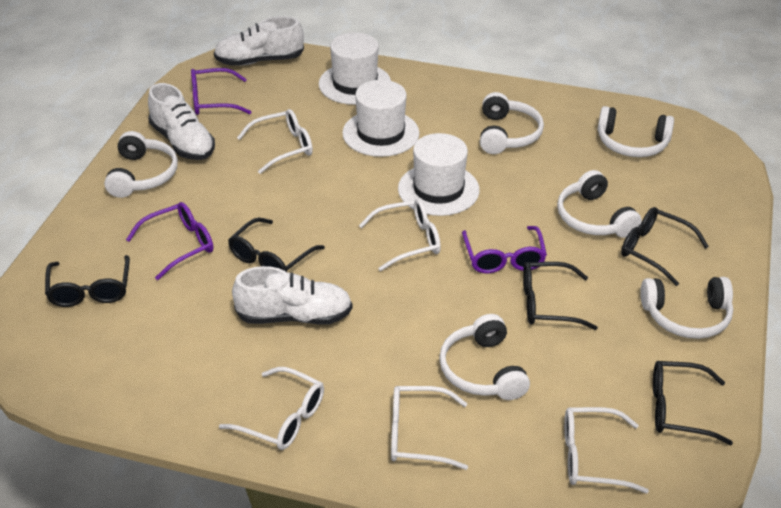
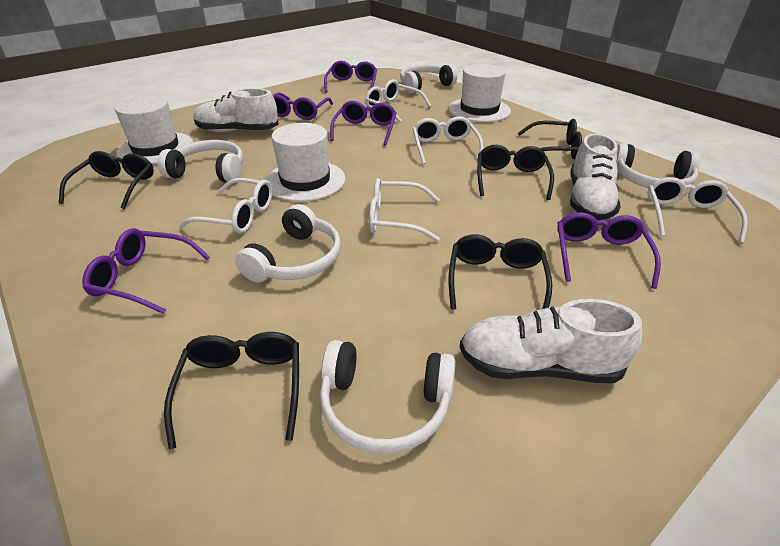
purple glasses: [126,202,213,280] [191,68,251,115] [462,226,547,273] = 3 -> [83,228,210,314] [273,92,333,120] [324,61,377,93] [330,101,397,145] [557,212,661,289] = 5
white headphones: [104,131,178,198] [439,314,530,400] [480,92,544,154] [557,170,642,238] [597,106,674,157] [640,277,733,339] = 6 -> [158,140,243,182] [235,204,341,283] [320,340,455,454] [400,64,458,93] [616,143,700,188] = 5

